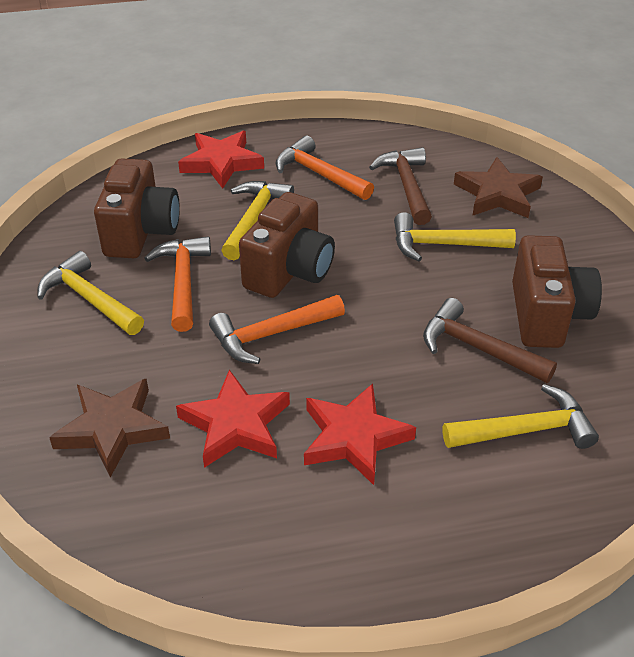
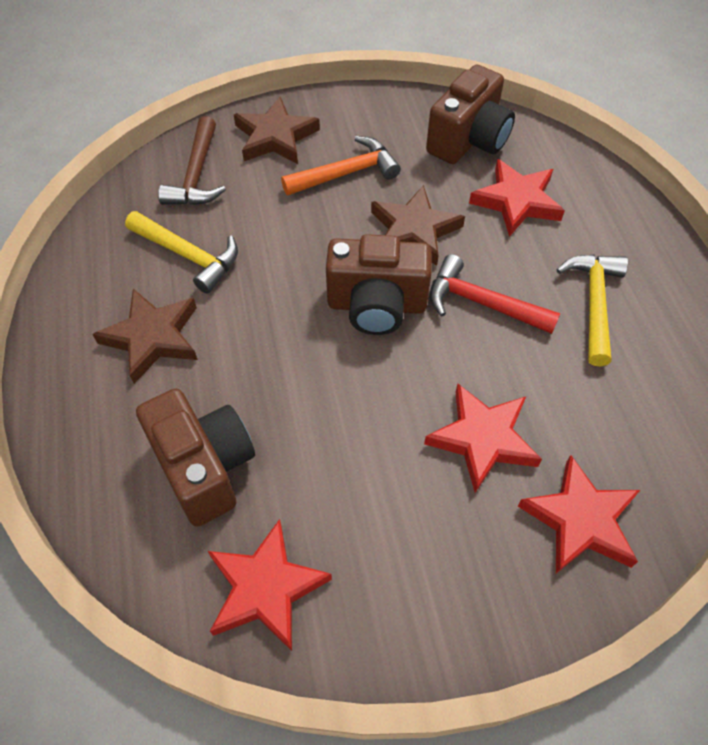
brown hammer: [369,147,432,225] [423,298,557,383] = 2 -> [158,116,226,205] = 1
brown star: [49,379,170,477] [454,157,543,218] = 2 -> [92,289,198,384] [234,97,320,164] [371,185,465,266] = 3
orange hammer: [144,236,211,332] [209,295,345,364] [276,136,374,200] = 3 -> [281,136,401,195] = 1
red hammer: none = 0 -> [430,254,560,334] = 1
red star: [176,370,290,468] [178,131,264,188] [304,384,416,485] = 3 -> [208,519,332,651] [424,383,542,493] [469,159,565,237] [518,455,640,573] = 4
yellow hammer: [37,251,144,335] [221,181,294,260] [394,212,516,261] [443,384,599,449] = 4 -> [125,211,238,294] [557,254,628,367] = 2

